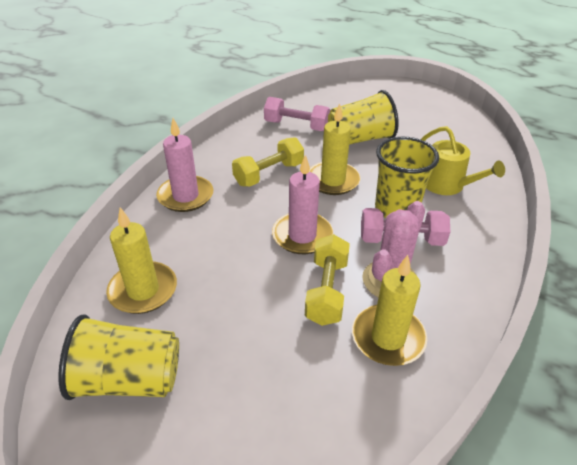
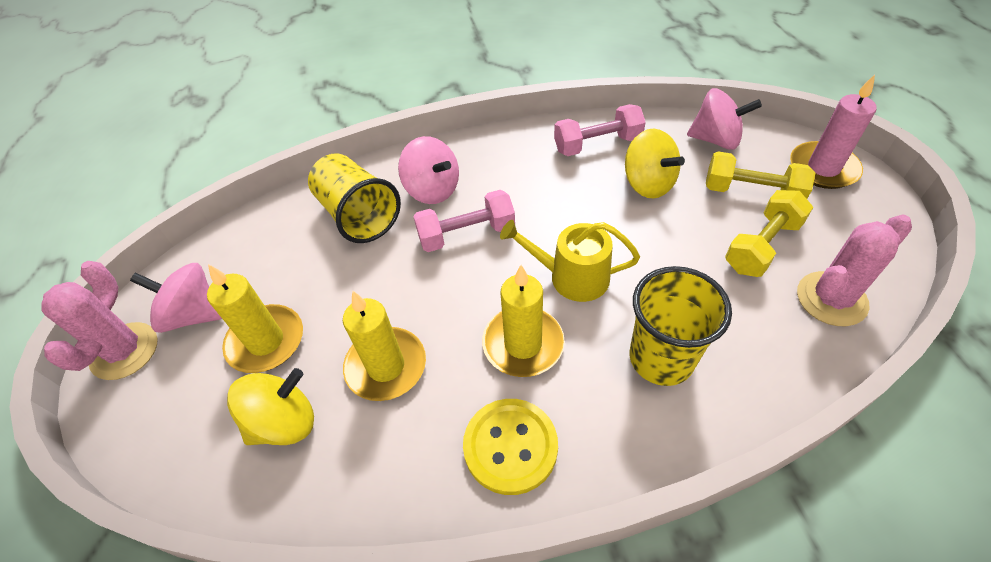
pink cactus: [362,201,425,298] = 1 -> [41,261,158,380] [797,215,912,326] = 2
pink candle: [156,118,213,212] [272,154,333,254] = 2 -> [790,75,877,189] = 1
pink spinning top: none = 0 -> [130,263,222,333] [398,136,459,204] [687,88,762,150] = 3
yellow button: none = 0 -> [463,399,558,495] = 1
yellow cup: [58,315,179,400] [328,90,399,145] [375,137,439,218] = 3 -> [308,153,401,243] [630,266,732,386] = 2
yellow spinning top: none = 0 -> [227,368,314,445] [625,128,685,199] = 2

